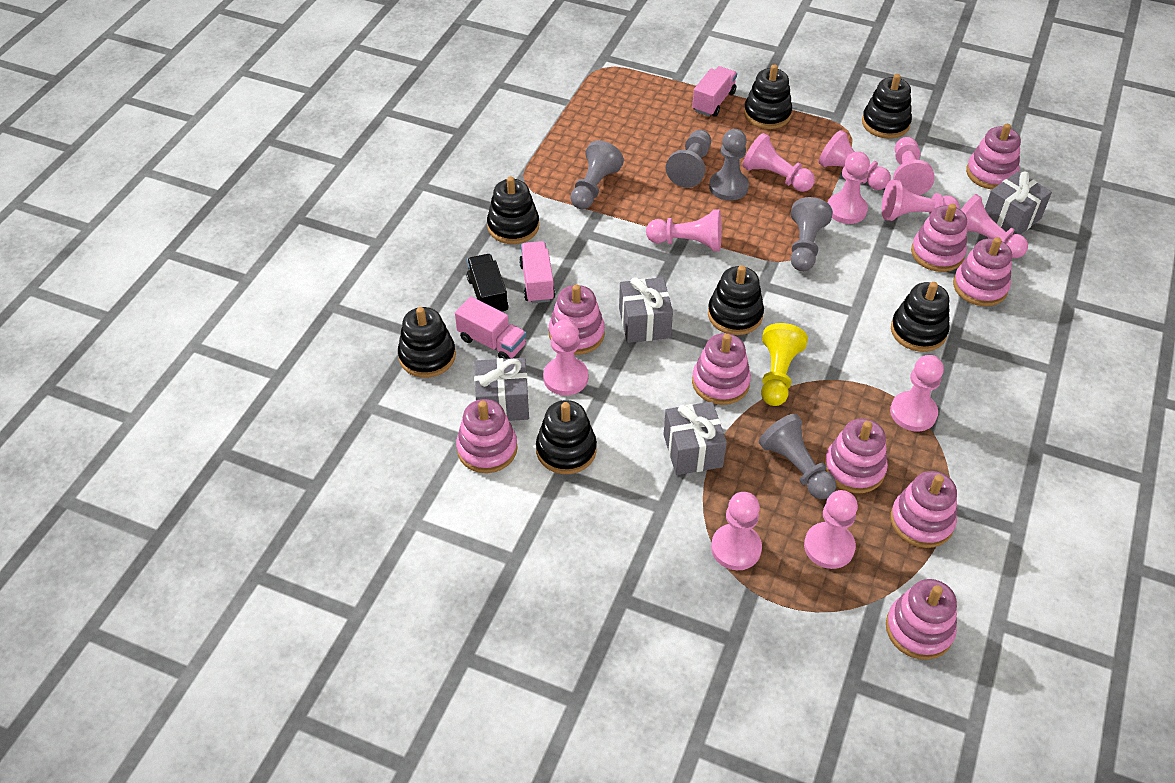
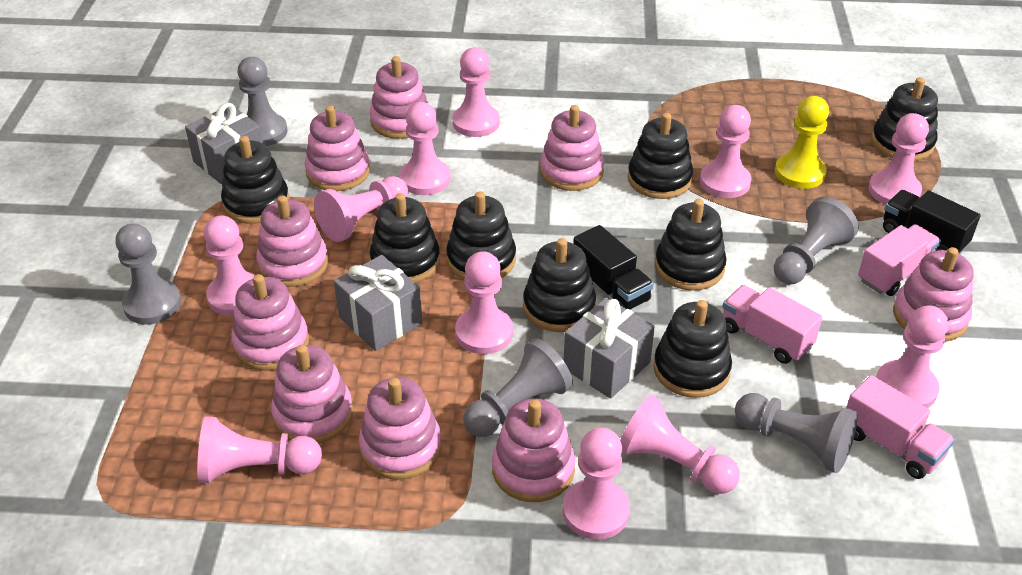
black stacking toy: [398,307,456,378] [487,176,539,244] [536,400,597,474] [708,265,764,335] [744,65,792,129] [862,74,912,139] [891,282,950,352] = 7 -> [221,136,289,224] [370,193,440,283] [446,191,516,279] [523,238,596,332] [628,113,693,199] [653,300,732,398] [655,199,727,291] [871,77,938,161] = 8
black truck: [467,254,509,313] = 1 -> [573,225,654,309] [883,190,981,254] = 2
grey gift: [474,358,529,421] [619,277,673,343] [663,402,727,475] [985,171,1052,234] = 4 -> [185,103,263,184] [334,255,423,351] [564,297,655,399] = 3

